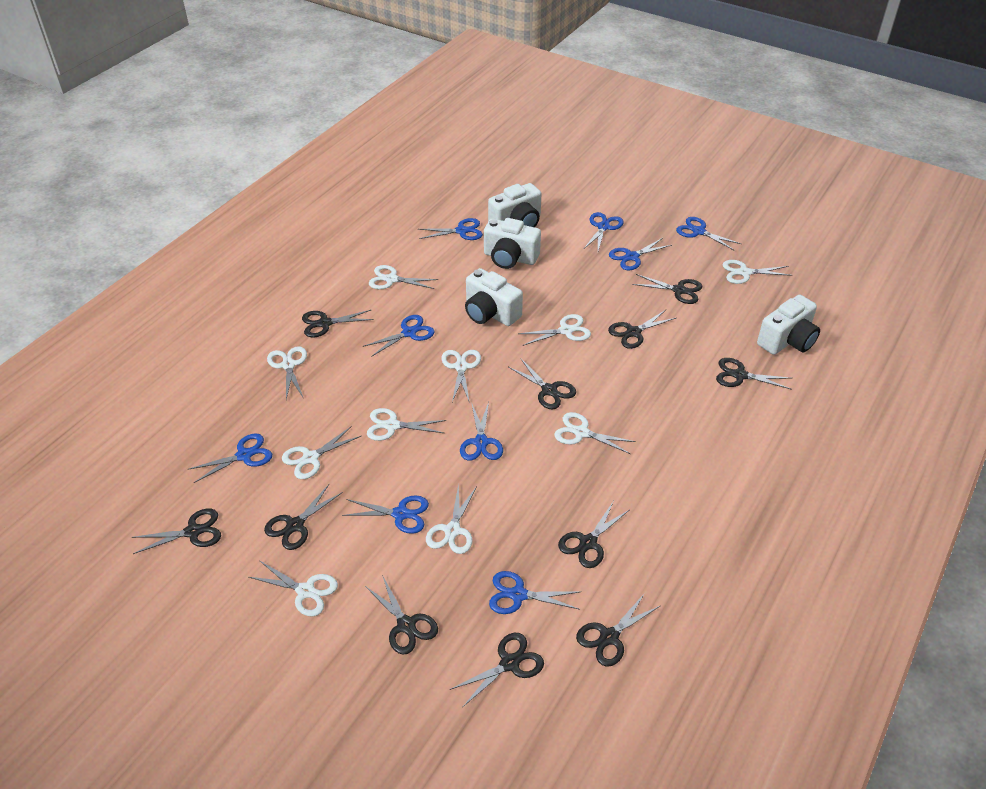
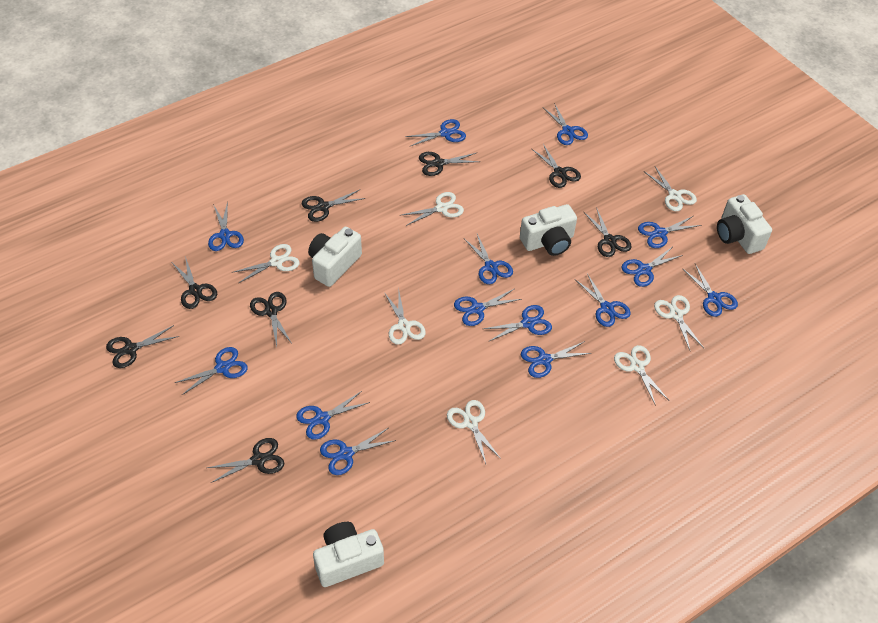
black scissors: [132,509,221,554] [264,484,343,550] [302,310,374,338] [365,575,438,655] [449,633,544,708] [509,358,576,410] [558,501,629,568] [576,593,660,666] [608,310,676,349] [632,274,702,304] [716,358,792,390] = 11 -> [106,325,179,368] [172,256,217,309] [207,438,284,483] [250,292,292,346] [302,189,366,222] [419,152,480,176] [532,144,581,188] [584,207,632,257] = 8
blue scissors: [188,433,272,483] [342,495,429,534] [363,315,435,357] [419,218,483,240] [460,402,503,461] [489,571,580,614] [584,212,624,251] [609,238,672,270] [676,217,741,251] = 9 -> [175,347,248,395] [208,201,244,251] [296,391,370,440] [320,428,396,475] [405,119,466,146] [454,289,521,326] [464,234,513,284] [483,305,552,342] [521,341,591,378] [543,103,588,145] [576,273,631,327] [621,247,683,287] [638,216,701,248] [682,264,738,317] = 14
white scissors: [249,560,338,617] [267,346,307,399] [282,426,361,479] [367,408,446,441] [369,265,438,289] [426,484,477,554] [441,350,481,403] [518,314,591,346] [554,412,636,454] [722,260,792,284] = 10 -> [232,244,300,283] [384,292,426,345] [402,192,464,226] [447,400,501,464] [614,345,670,406] [645,167,697,211] [654,295,704,350] = 7

